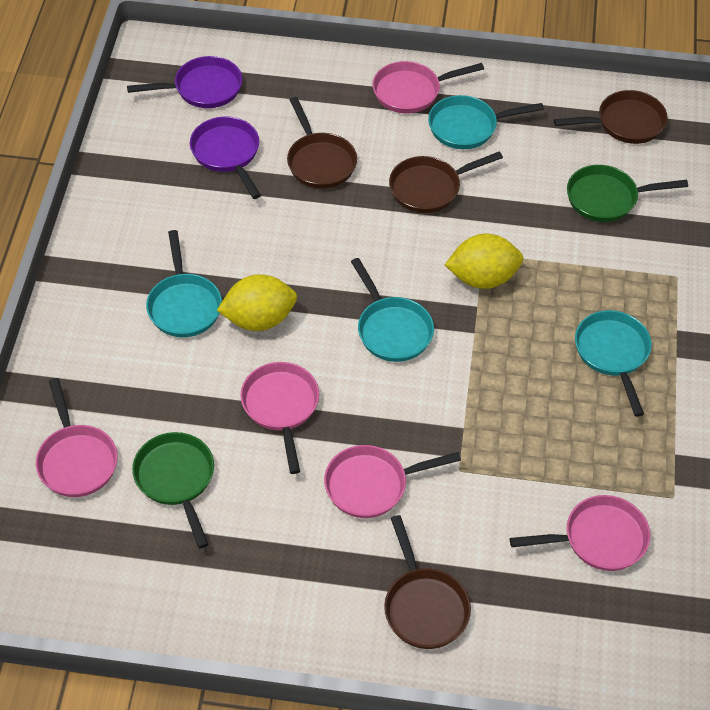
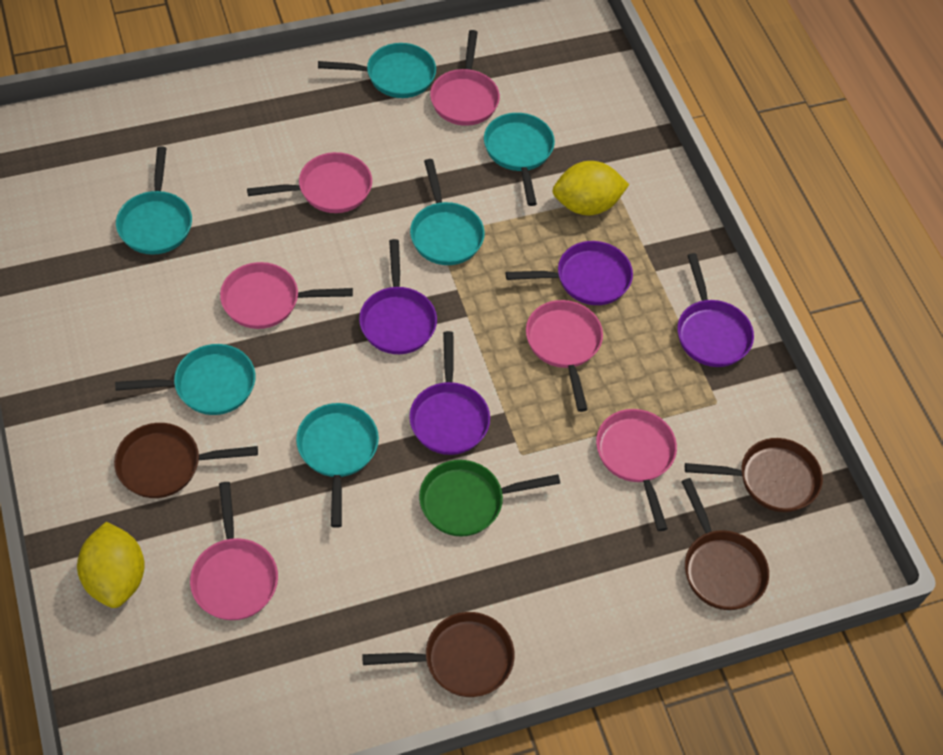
green pan: [132,432,214,548] [567,165,688,222] = 2 -> [419,460,560,537] = 1
pink pan: [36,378,118,497] [240,362,319,474] [324,445,461,518] [372,61,484,114] [510,495,650,571] = 5 -> [190,482,278,620] [220,262,353,329] [247,152,372,213] [430,30,500,126] [526,300,603,412] [596,409,677,531] = 6
purple pan: [127,56,242,108] [190,117,261,199] = 2 -> [359,239,437,354] [409,331,490,455] [506,241,633,305] [677,253,754,367] = 4
turquoise pan: [146,230,222,337] [351,258,434,362] [428,95,544,149] [575,310,652,417] = 4 -> [115,344,255,415] [116,146,192,255] [296,403,379,528] [318,43,436,98] [410,159,485,265] [484,113,555,206] = 6

